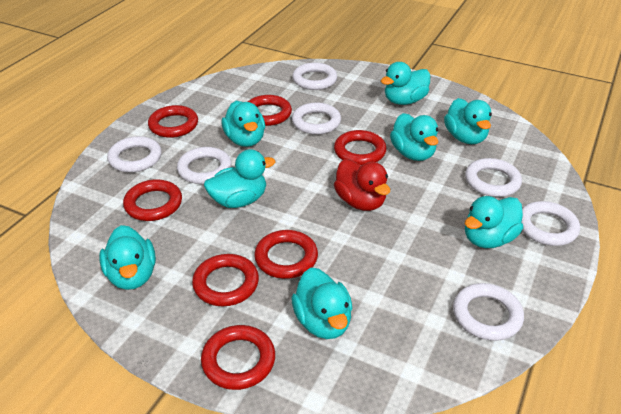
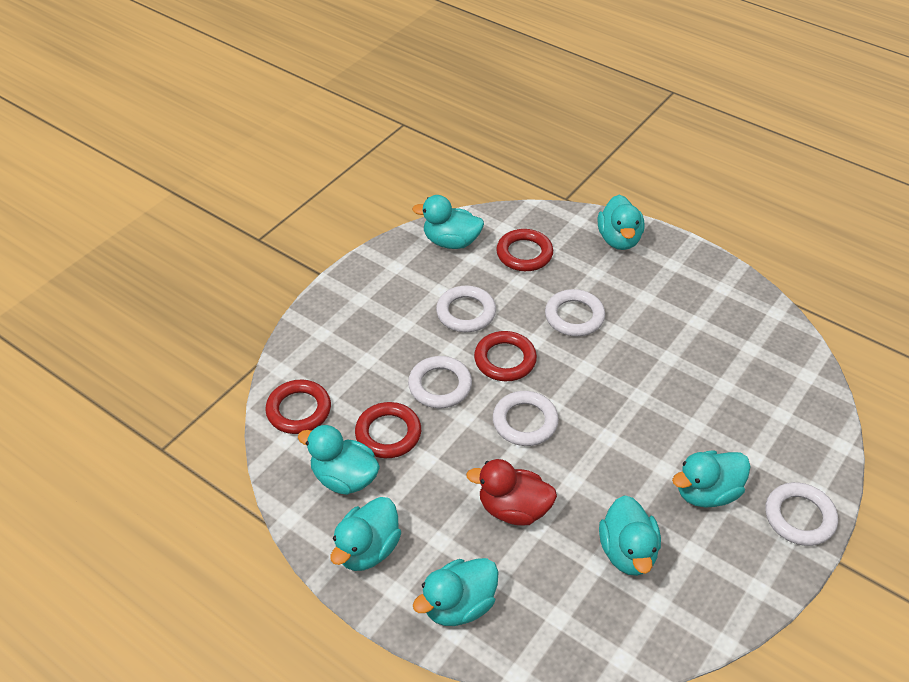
red ring: [123,179,182,221] [148,105,198,138] [192,254,259,306] [201,325,275,390] [248,95,292,126] [254,230,318,279] [334,130,387,165] = 7 -> [265,380,331,434] [355,402,421,458] [474,331,537,381] [496,229,553,271] = 4
turquoise duck: [99,225,156,290] [204,149,275,208] [221,101,265,147] [291,268,353,339] [381,62,430,105] [390,113,439,161] [444,98,492,144] [465,196,523,248] = 8 -> [298,425,380,495] [331,497,401,571] [412,195,484,249] [413,558,498,626] [598,195,645,250] [599,495,661,576] [672,450,751,508] = 7
white ring: [107,136,162,173] [177,147,232,184] [292,63,337,90] [292,102,341,135] [453,283,524,341] [465,158,522,197] [521,201,580,246] = 7 -> [408,356,472,408] [436,286,496,332] [493,391,559,446] [545,289,605,336] [765,482,838,546] = 5

